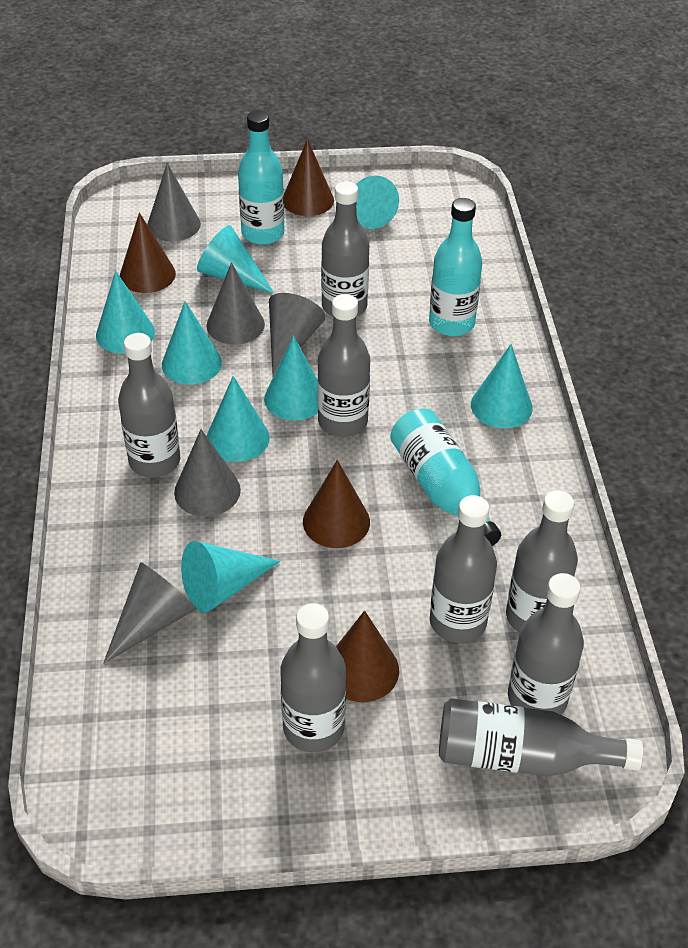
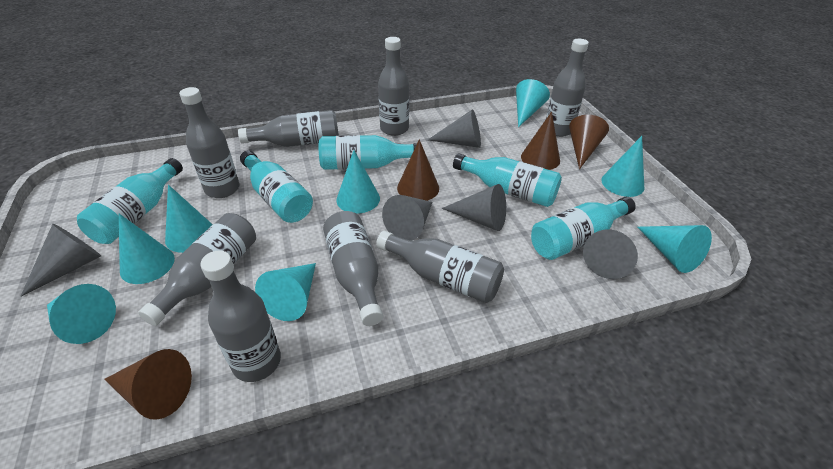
turquoise bottle: [238,111,284,245] [390,409,501,546] [429,198,482,336] = 3 -> [77,158,183,244] [240,151,313,223] [319,135,417,170] [453,153,562,207] [531,197,636,260] = 5

